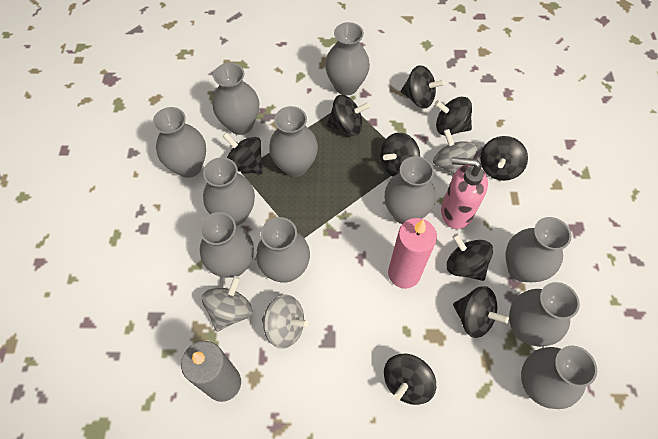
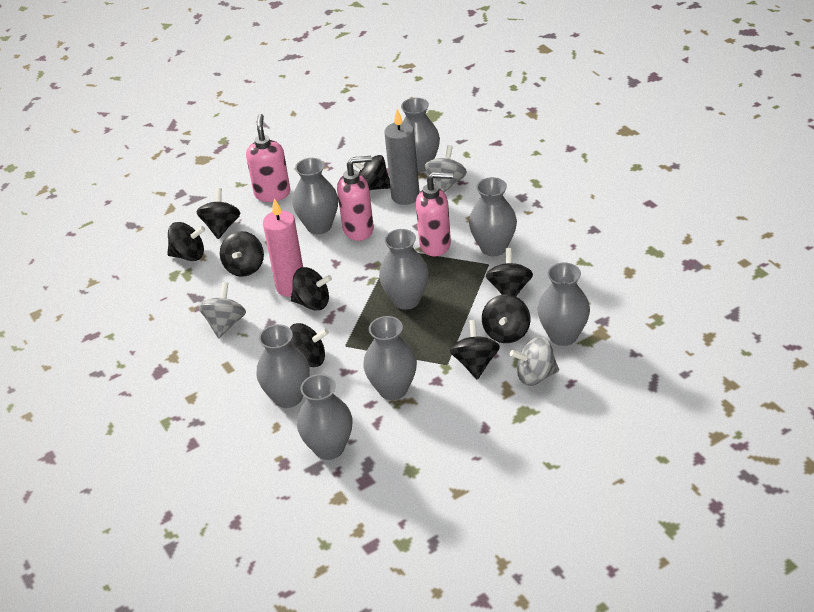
grey vase: [153,107,206,178] [199,212,254,278] [203,157,255,225] [212,63,259,135] [256,217,310,282] [269,106,318,177] [325,22,370,96] [384,156,436,224] [505,217,572,282] [509,282,580,347] [521,346,597,409] = 11 -> [257,324,310,408] [292,158,338,234] [297,374,352,460] [364,316,417,400] [379,229,429,310] [401,98,440,172] [469,177,517,256] [538,263,590,346] = 8
pink soap dispenser: [441,157,488,229] = 1 -> [246,114,290,202] [337,156,374,241] [416,172,453,256] = 3

